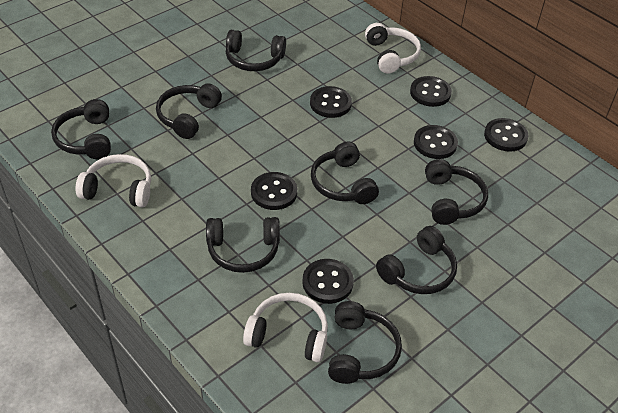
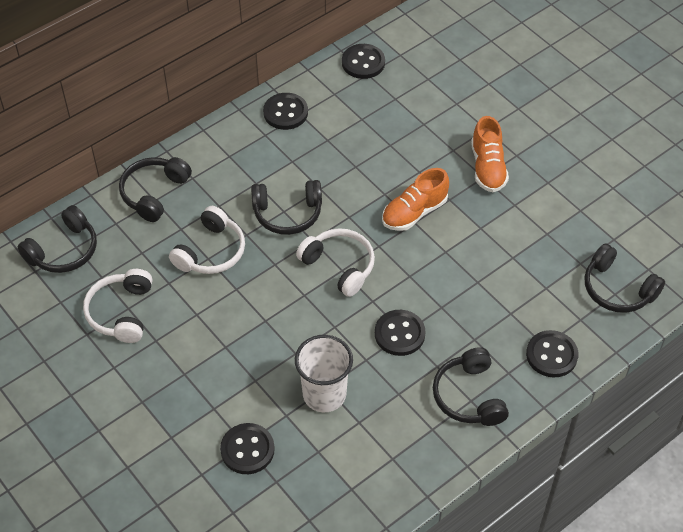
black button: [251,172,297,210] [302,259,354,304] [310,86,352,118] [410,76,452,107] [414,125,458,159] [484,118,529,152] = 6 -> [220,423,275,474] [263,93,308,130] [342,44,385,79] [375,310,426,356] [526,330,579,377] = 5
black headphones: [51,99,111,159] [156,83,222,139] [206,217,280,273] [226,30,286,71] [311,141,379,204] [328,301,402,384] [376,226,457,294] [425,159,488,225] = 8 -> [18,205,97,273] [119,157,192,222] [251,180,322,235] [433,347,509,426] [584,243,665,313] = 5
orange shoe: none = 0 -> [382,168,449,231] [471,116,509,192] = 2
white cup: none = 0 -> [295,335,353,412] = 1

